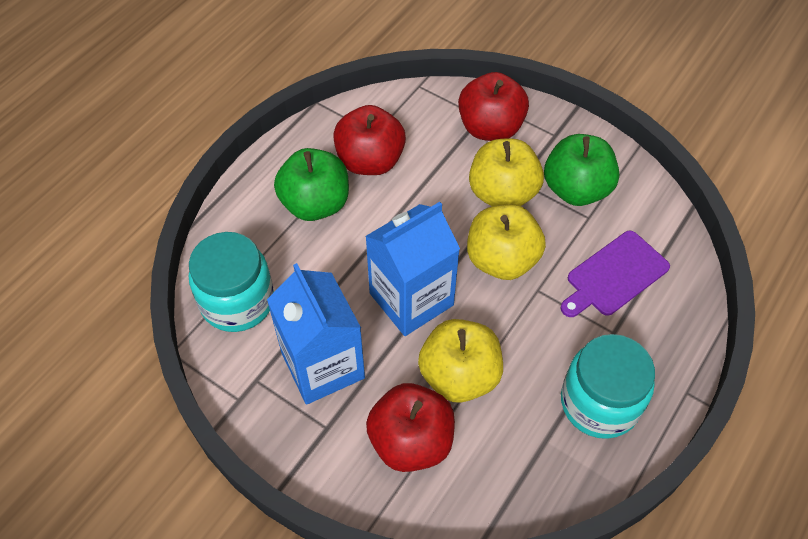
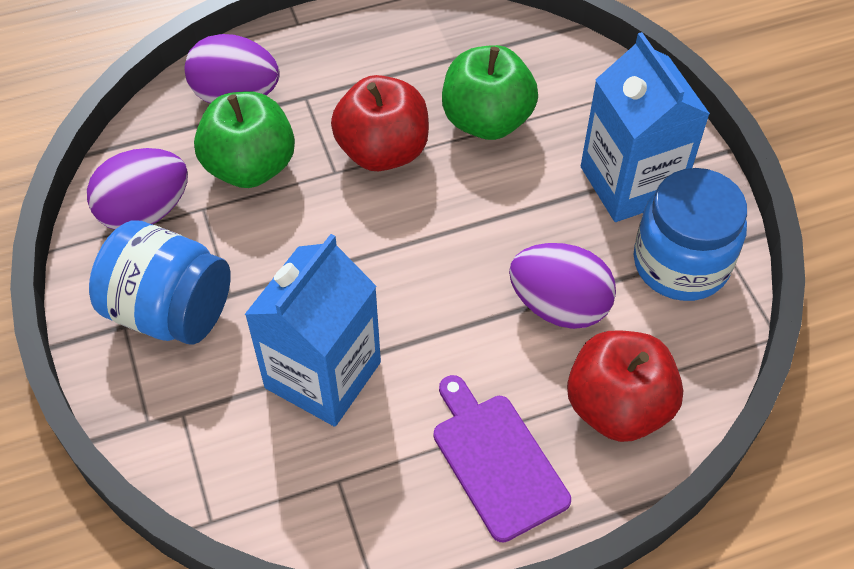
blue jar: none = 0 -> [89,220,231,345] [634,168,747,301] = 2
purple egg: none = 0 -> [87,148,188,230] [185,34,280,103] [509,243,616,329] = 3
red apple: [333,105,406,175] [366,383,455,472] [458,72,529,141] = 3 -> [331,75,429,171] [567,330,683,442] = 2
turquoise jar: [189,232,274,332] [561,334,655,439] = 2 -> none = 0
yellow apple: [418,319,503,403] [467,205,546,280] [469,139,544,206] = 3 -> none = 0

